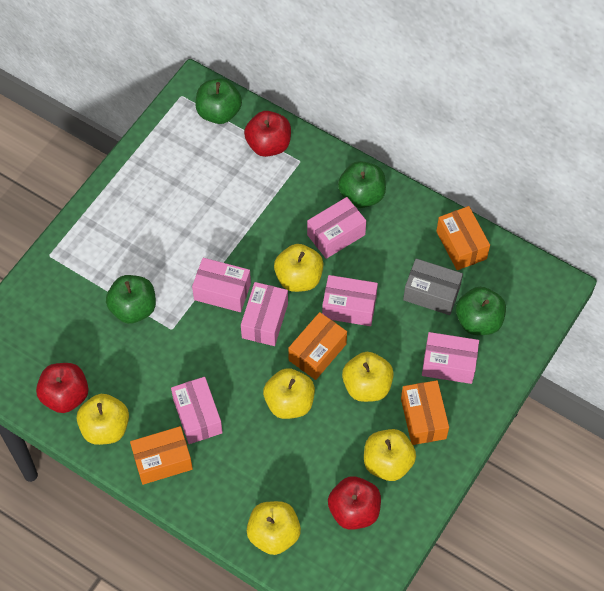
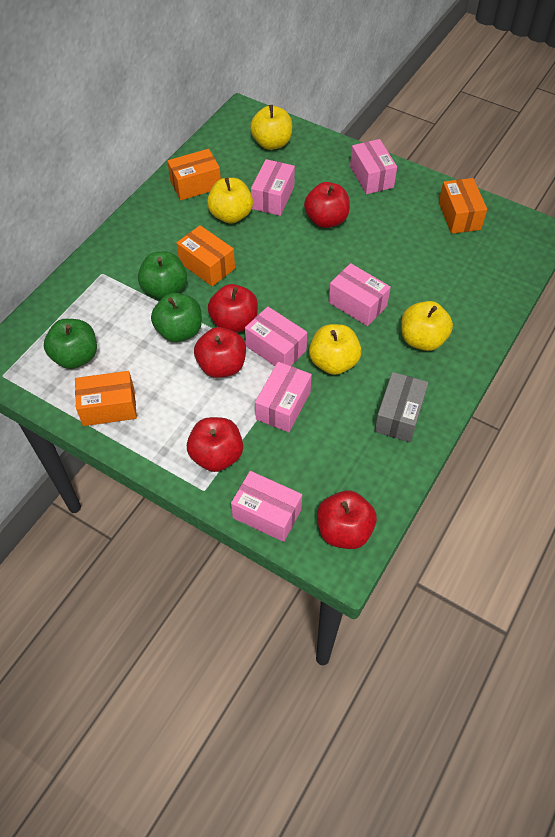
green apple: [106,275,156,324] [195,79,242,124] [338,161,386,208] [456,287,506,335] = 4 -> [44,319,97,369] [138,251,187,299] [151,293,202,342] = 3
red apple: [36,363,88,413] [244,111,291,157] [328,476,381,530] = 3 -> [187,417,243,472] [194,327,246,378] [208,284,258,333] [304,182,350,228] [317,490,377,549] = 5
yellow apple: [77,394,129,445] [247,501,301,555] [263,368,315,419] [274,244,324,292] [342,352,394,402] [364,429,416,481] = 6 -> [207,177,253,224] [250,105,292,150] [309,324,362,375] [401,301,453,351] = 4

